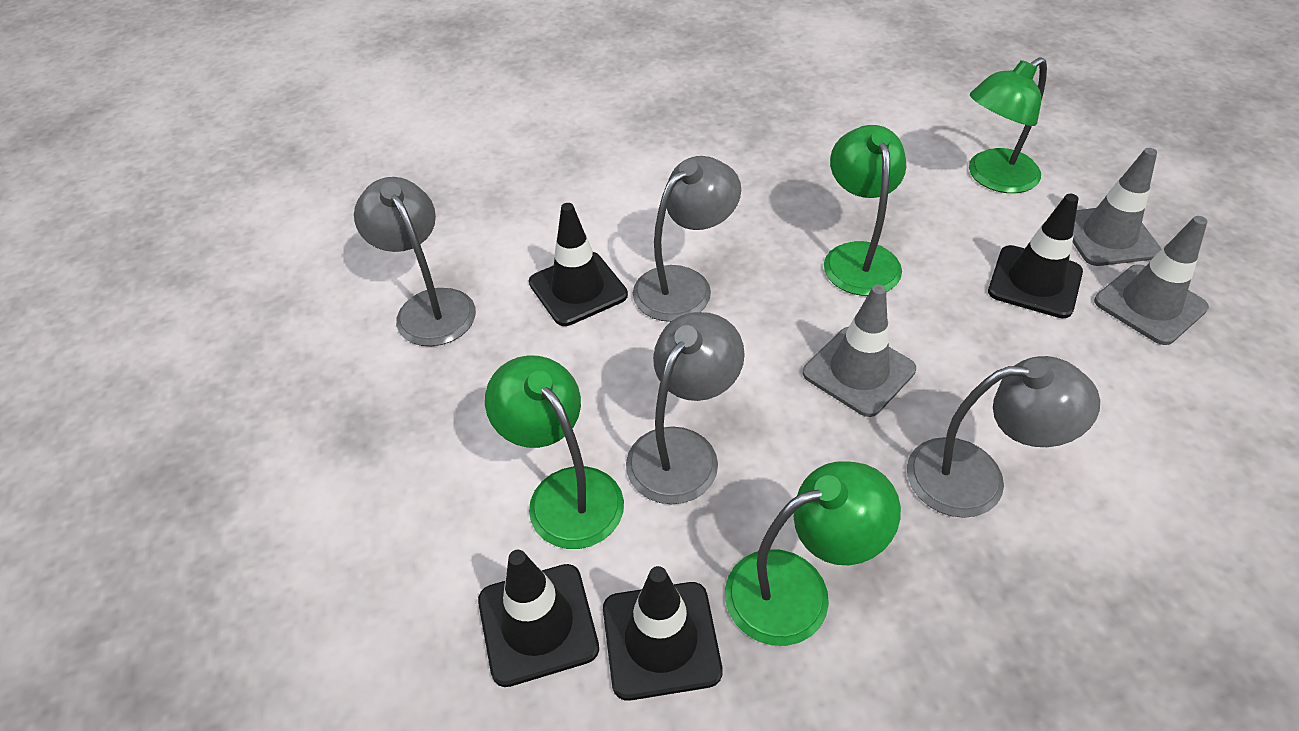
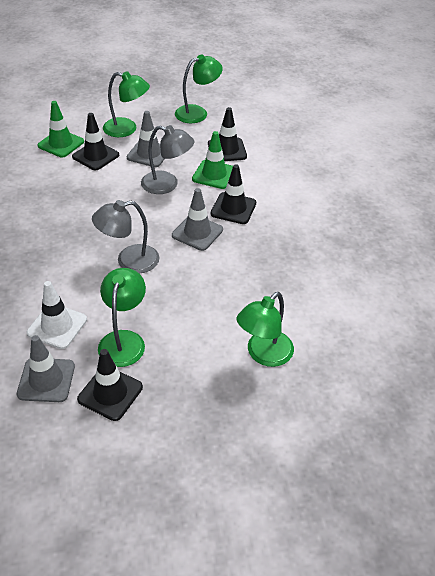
green traffic cone: none = 0 -> [38,101,84,157] [192,131,233,189] = 2
grey lamp: [354,177,476,346] [626,312,745,504] [633,156,741,322] [907,356,1100,518] = 4 -> [92,200,160,273] [141,125,194,194] = 2
white traffic cone: none = 0 -> [27,281,87,349] = 1

